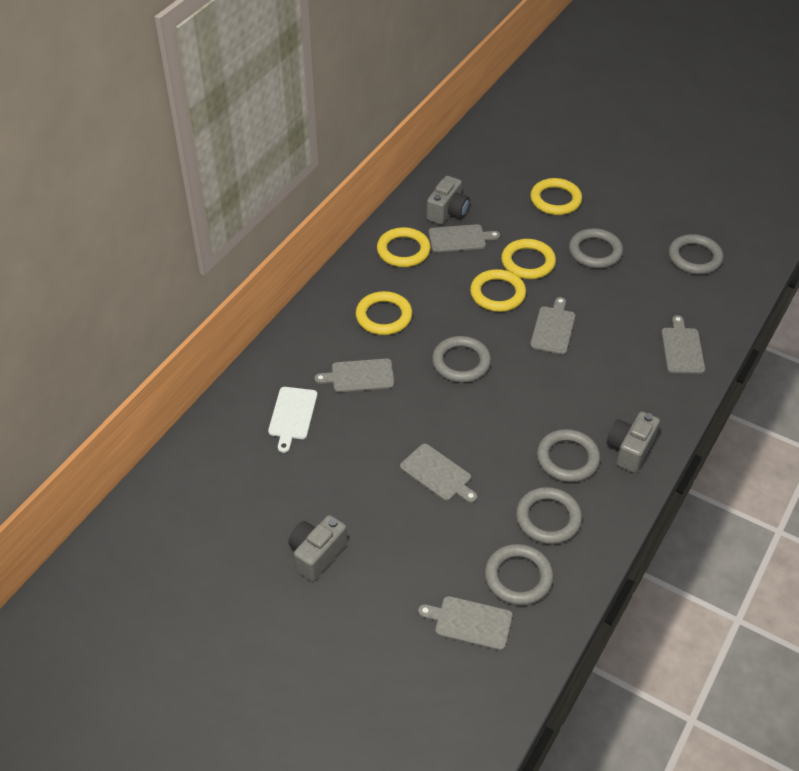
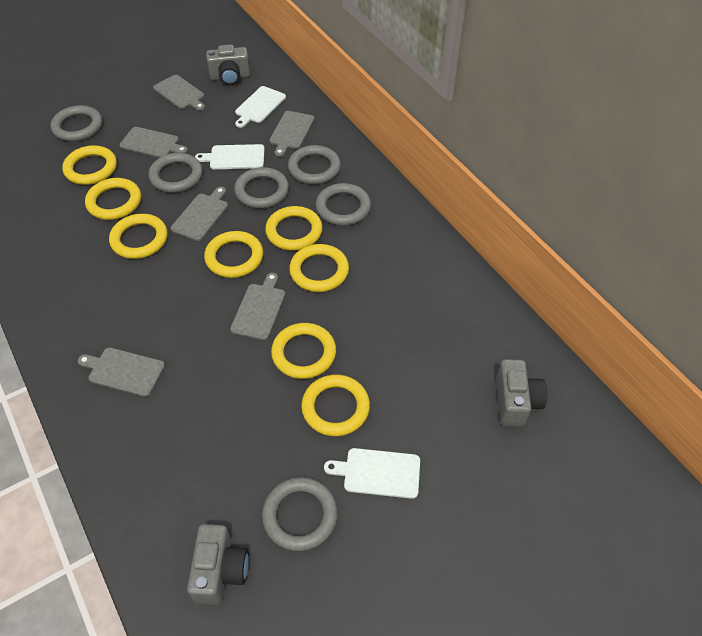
white cutting board: [268,387,317,453] = 1 -> [195,144,265,169] [235,86,286,128] [324,448,420,499] = 3
yellow ring: [356,291,413,335] [377,227,431,267] [470,269,526,312] [501,239,556,279] [530,178,582,215] = 5 -> [62,145,117,185] [85,178,141,220] [109,214,168,259] [204,231,263,278] [265,206,323,251] [271,323,336,379] [289,244,349,292] [301,375,370,436] = 8

